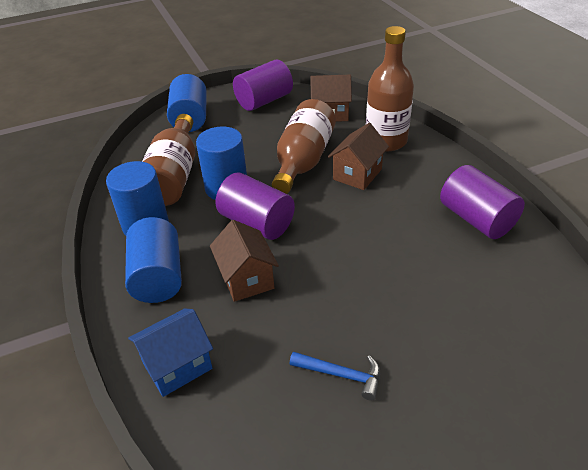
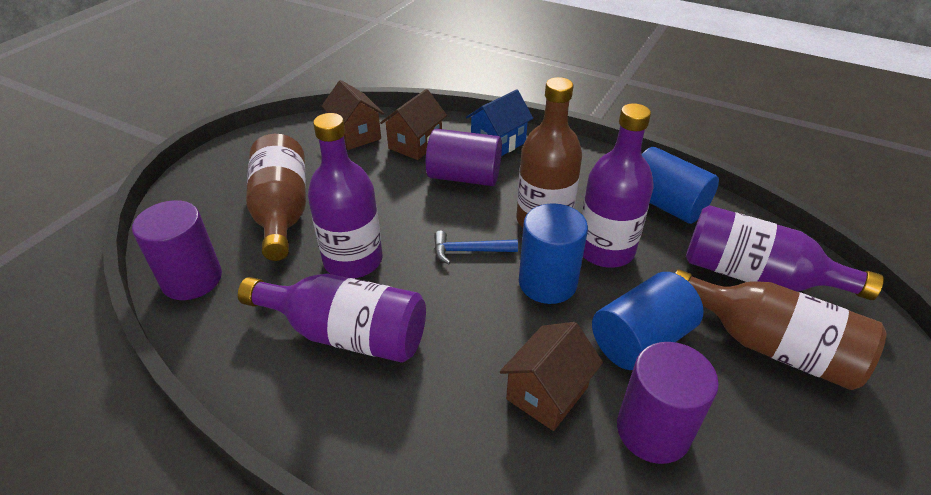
blue cylinder: [106,161,169,235] [125,217,182,303] [167,74,207,132] [196,127,247,200] = 4 -> [519,203,588,304] [592,272,704,370] [642,147,719,224] = 3
purple bottle: none = 0 -> [238,274,426,363] [308,113,383,278] [582,103,654,267] [686,205,884,300] = 4

